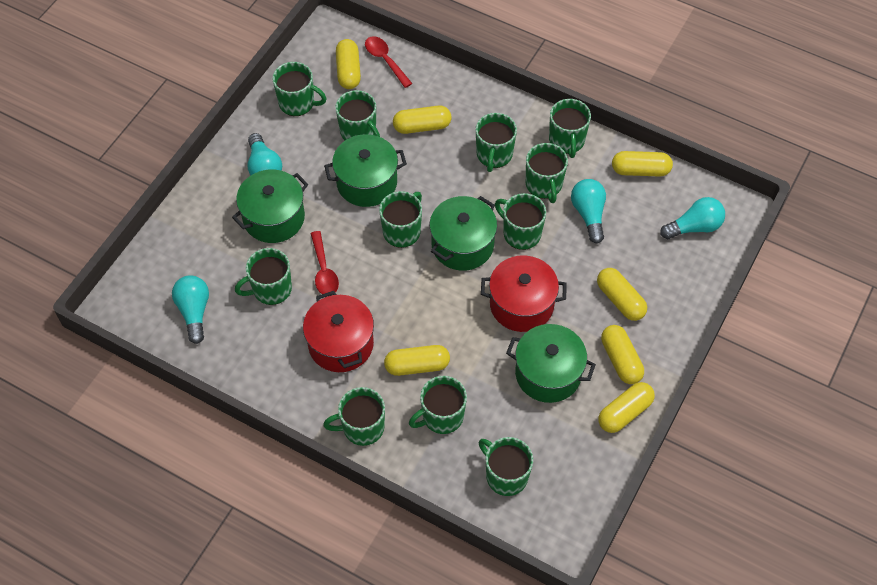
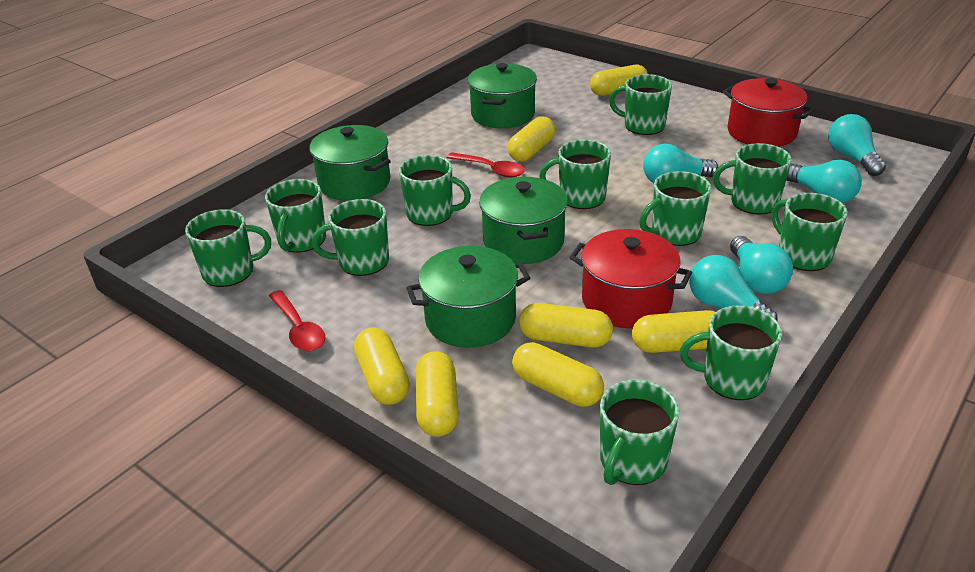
turquoise light bulb: [172,275,209,344] [248,133,282,176] [571,179,606,243] [660,197,725,239] = 4 -> [643,144,718,183] [689,255,777,320] [730,236,793,294] [786,160,862,203] [828,114,886,176] = 5

